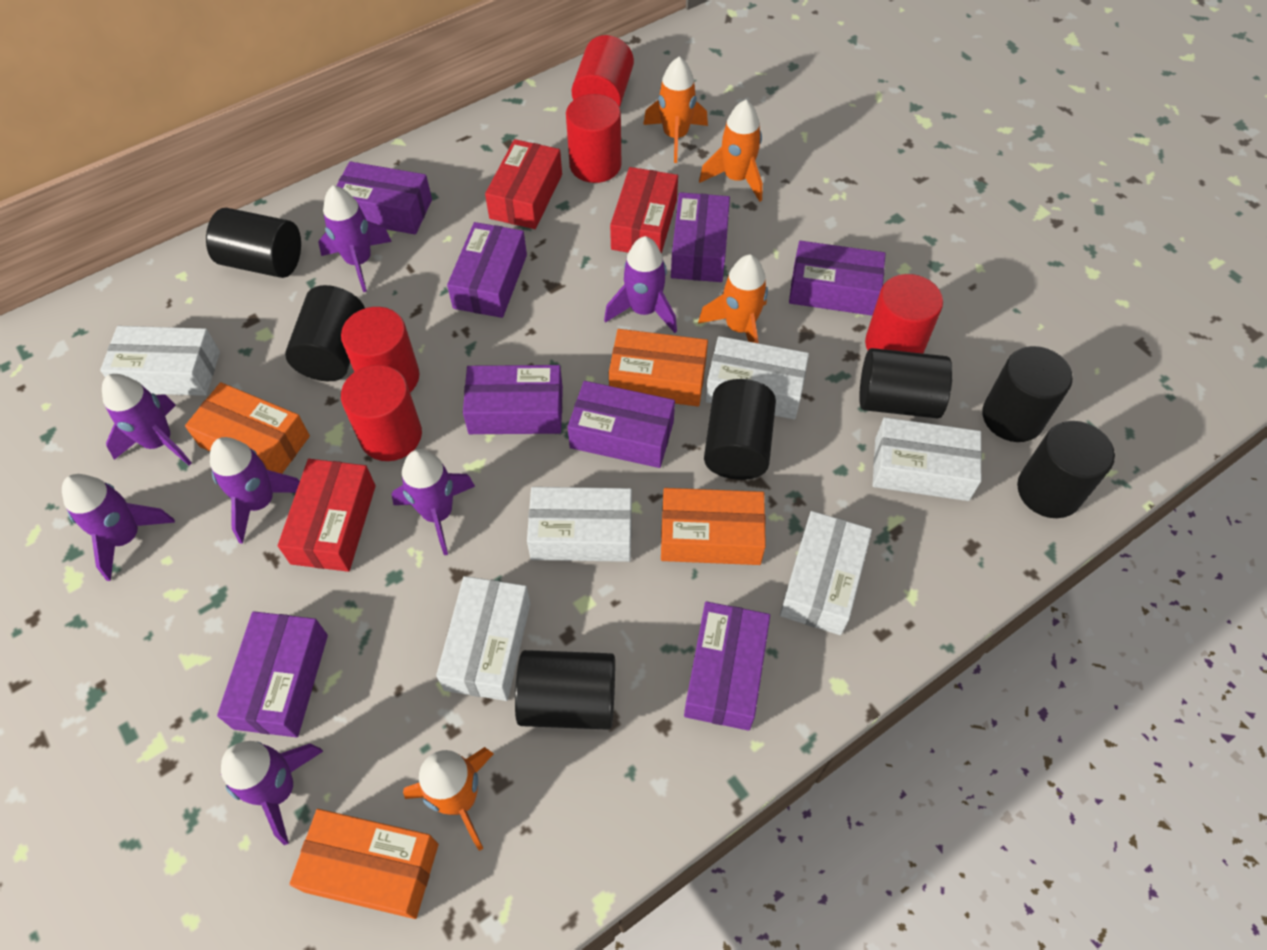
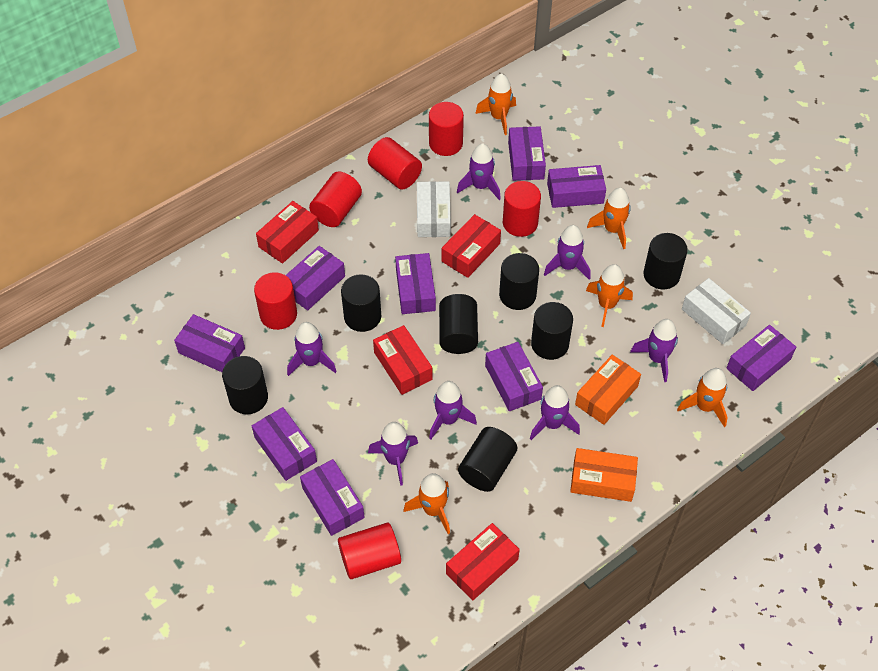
orange box: [185,382,310,474] [289,809,438,919] [609,329,708,407] [661,488,766,565] = 4 -> [570,448,638,502] [575,355,641,425] = 2
orange rocket: [403,747,494,851] [643,56,708,163] [698,254,768,343] [699,100,763,202] = 4 -> [404,473,450,534] [475,73,516,135] [586,264,633,327] [587,188,631,249] [677,368,728,427] = 5
purple box: [217,611,328,737] [336,161,432,235] [447,222,527,318] [463,365,563,434] [568,381,675,468] [671,192,730,282] [684,601,770,731] [789,241,886,316] = 8 -> [174,314,245,372] [252,407,317,481] [286,246,345,311] [300,459,365,536] [395,253,436,314] [485,342,543,411] [508,126,546,181] [547,165,606,208] [726,325,796,391] = 9
red box: [278,459,376,572] [485,139,562,229] [610,167,678,254] = 3 -> [256,201,319,264] [373,325,432,395] [442,214,501,278] [446,523,520,600] = 4
red cylinder: [341,307,419,392] [341,365,422,461] [566,94,621,183] [571,35,634,108] [865,274,943,354] = 5 -> [254,272,297,330] [309,172,362,227] [338,522,401,579] [368,137,422,190] [429,102,464,156] [503,181,541,237] = 6
white box: [100,326,220,396] [436,576,530,701] [527,487,632,562] [705,336,809,419] [780,511,872,635] [872,417,982,501] = 6 -> [417,181,451,237] [682,278,751,344] = 2

